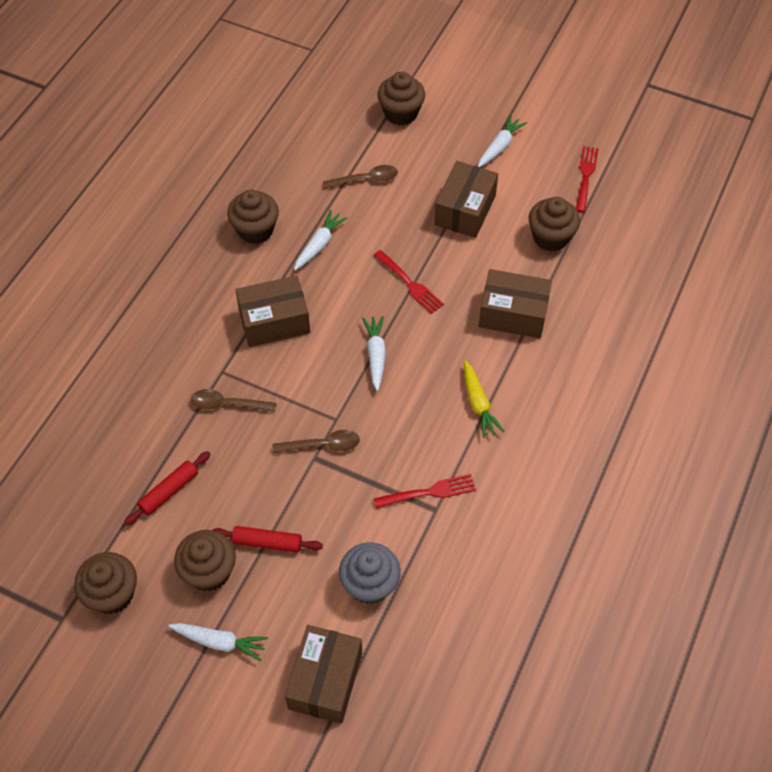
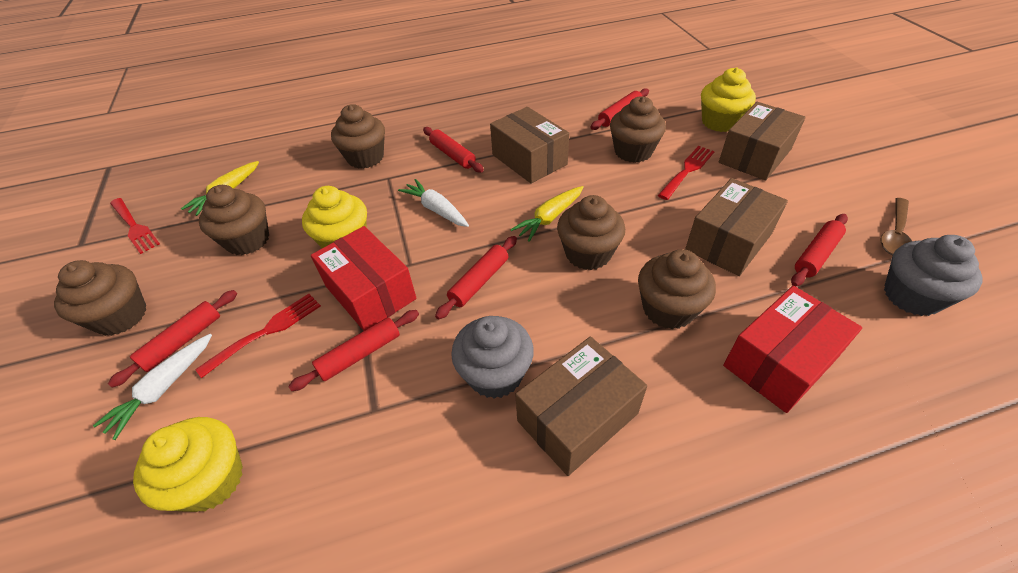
brown cupcake: [74,552,137,614] [174,530,236,591] [227,190,279,244] [378,72,425,125] [529,197,580,251] = 5 -> [54,260,146,336] [199,185,269,255] [331,104,385,169] [557,195,625,270] [610,96,666,163] [638,249,716,329] = 6
brown spoon: [191,389,277,412] [272,430,360,453] [323,165,398,189] = 3 -> [881,198,912,255] = 1
grey cupcake: [339,542,401,604] = 1 -> [451,316,534,399] [884,235,982,316] = 2
red box: none = 0 -> [311,226,417,331] [723,286,862,413] = 2
red rolling pin: [124,451,210,526] [213,526,323,553] = 2 -> [108,290,237,388] [288,310,419,391] [423,127,484,173] [435,236,517,320] [591,88,649,130] [791,214,848,286] = 6
white carrot: [168,623,268,662] [294,210,348,270] [362,316,386,391] [478,115,527,167] = 4 -> [93,334,212,440] [398,179,469,227] = 2
yellow carrot: [464,360,505,438] = 1 -> [181,161,259,216] [510,186,584,242] = 2
yellow cupcake: none = 0 -> [133,417,243,512] [302,186,367,248] [701,67,756,132] = 3

